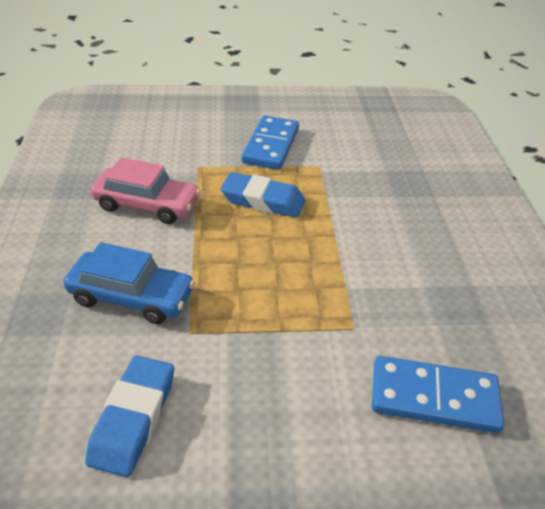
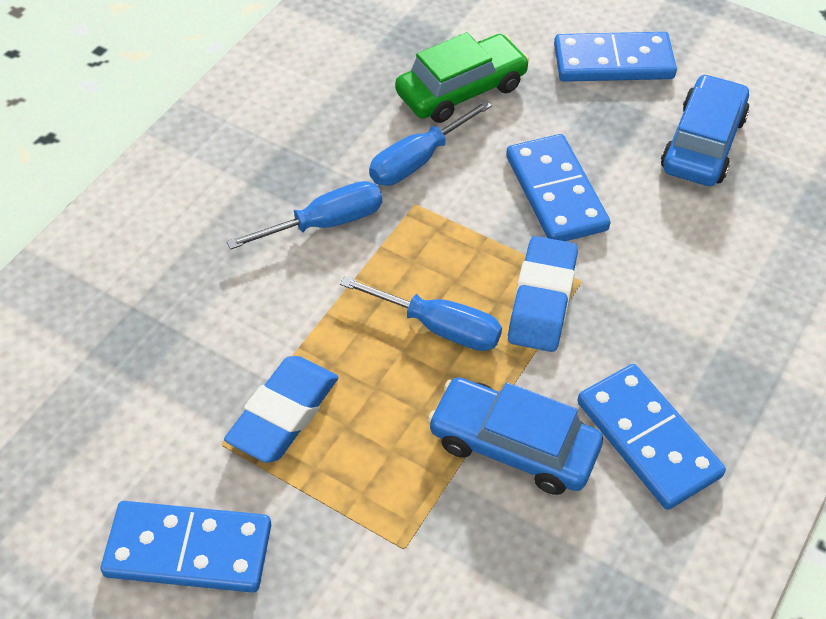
blue car: [64,242,195,324] = 1 -> [428,377,603,495] [661,74,749,186] = 2
blue domino: [242,116,299,170] [372,356,504,433] = 2 -> [100,501,271,593] [506,134,611,241] [554,32,677,82] [577,364,726,510] = 4
blue screwdriver: none = 0 -> [227,181,382,250] [340,276,502,351] [369,100,492,186] = 3
green car: none = 0 -> [395,33,529,123] = 1
pink car: [90,157,201,224] = 1 -> none = 0

